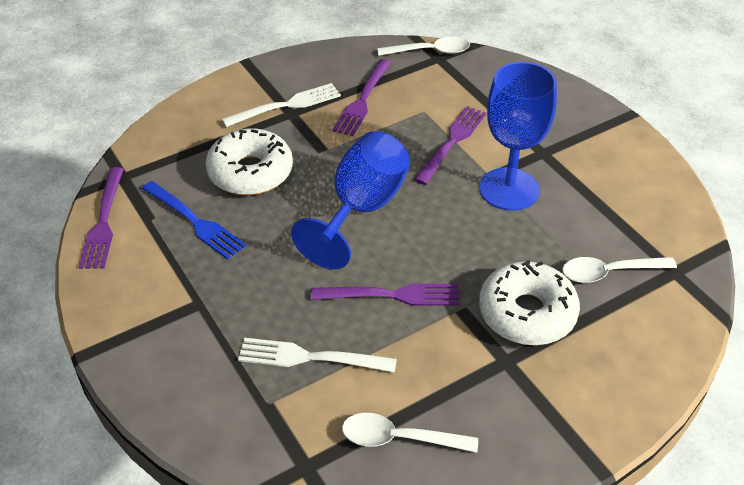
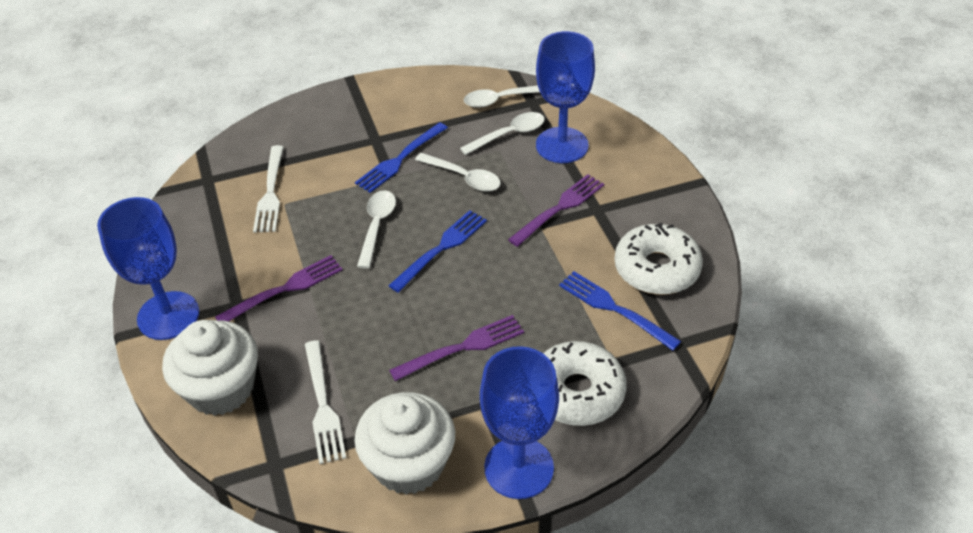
blue fork: [142,181,246,260] = 1 -> [355,122,448,193] [388,210,487,293] [559,271,681,351] = 3
blue goblet: [291,131,410,269] [479,62,557,211] = 2 -> [97,197,199,340] [480,346,559,499] [536,31,595,163] = 3
purple fork: [79,167,124,269] [311,284,460,306] [333,59,391,136] [414,106,486,185] = 4 -> [215,255,343,322] [389,315,524,381] [508,174,604,247] = 3
white cupcake: none = 0 -> [162,320,258,416] [354,392,455,495] = 2
white spoon: [342,413,478,453] [377,37,470,56] [562,257,677,283] = 3 -> [357,191,396,269] [415,153,501,192] [460,112,545,155] [464,85,540,108] = 4

